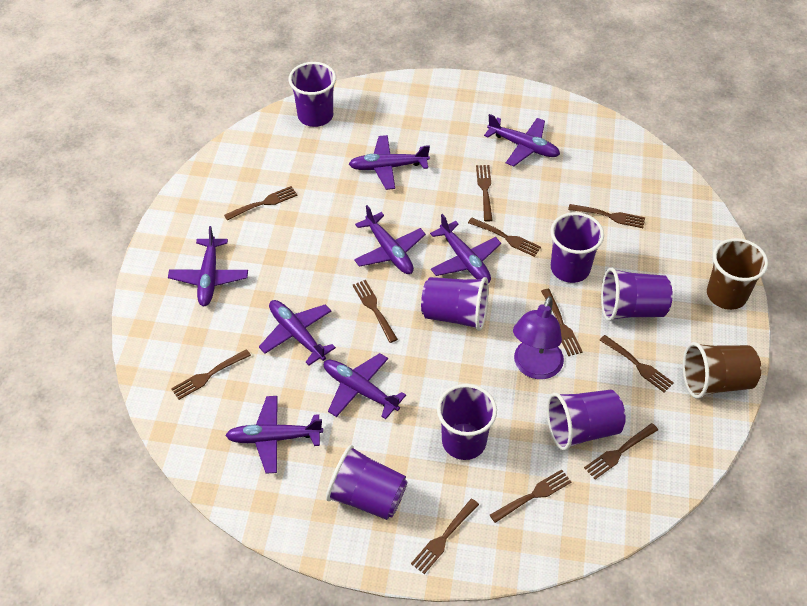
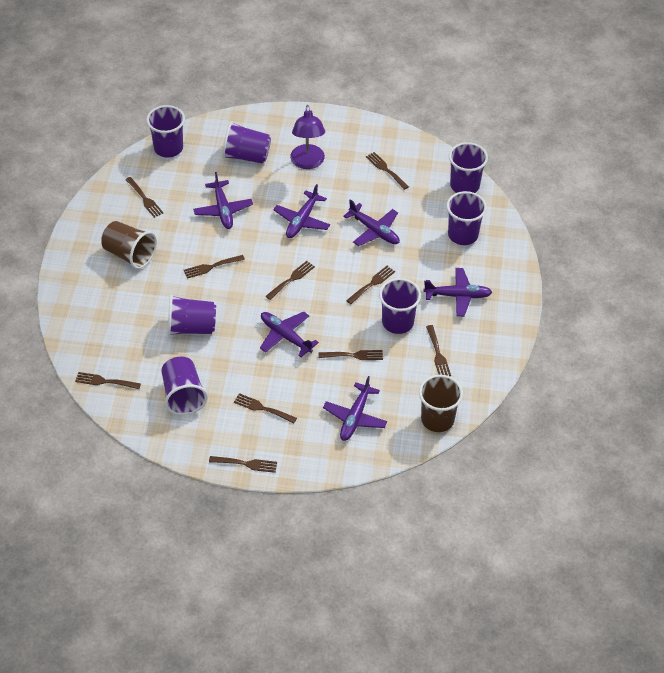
brown fork: [171,349,251,400] [224,186,297,221] [352,280,398,343] [411,499,479,574] [468,218,541,257] [476,165,493,221] [490,469,571,523] [541,289,583,356] [568,204,645,228] [584,423,658,479] [600,335,674,392] = 11 -> [75,372,141,389] [125,177,163,218] [184,255,245,279] [209,456,277,473] [234,393,297,423] [266,261,315,300] [318,350,383,360] [346,266,395,304] [366,152,409,190] [426,325,451,376] = 10
purple plane: [168,226,248,307] [225,396,323,474] [259,300,336,365] [324,353,406,419] [349,135,430,190] [354,205,426,274] [430,214,501,283] [484,114,560,167] = 8 -> [193,172,253,229] [260,312,319,357] [273,184,330,238] [323,376,387,441] [343,199,400,246] [423,268,492,317] = 6

